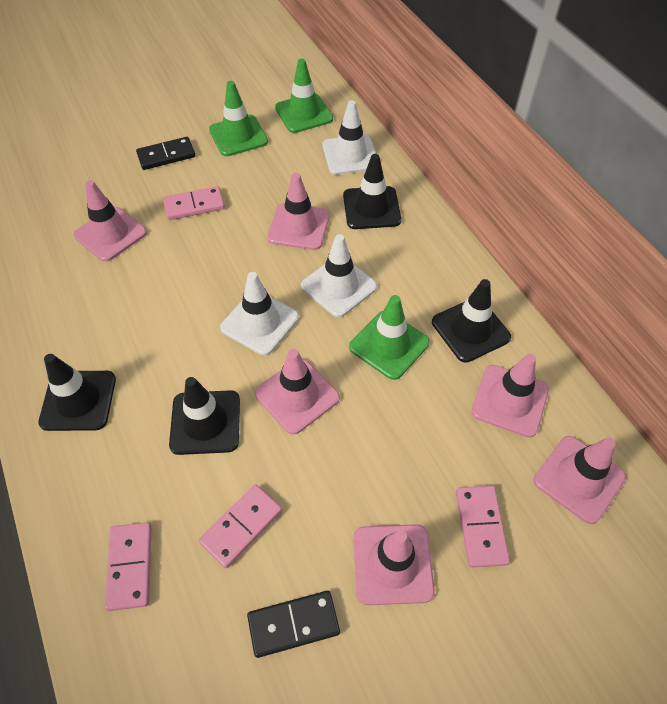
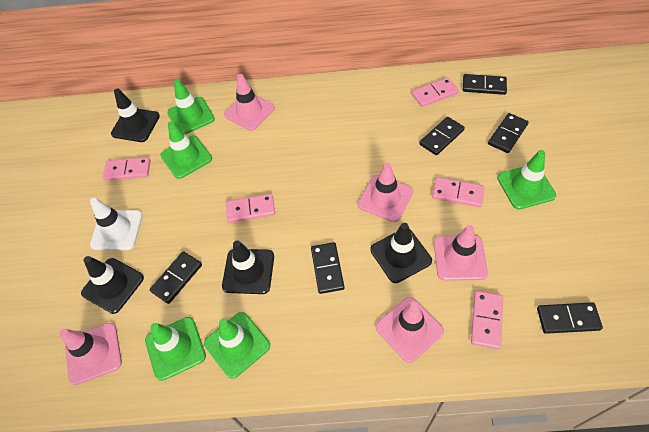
black domino: [136,137,195,170] [247,591,340,658] = 2 -> [149,251,202,304] [311,242,345,294] [419,117,465,155] [463,74,507,95] [488,113,529,153] [537,302,603,334] = 6
green traffic cone: [209,81,268,156] [275,58,333,133] [349,295,430,380] = 3 -> [145,317,206,381] [161,121,212,179] [167,79,215,134] [204,312,270,379] [497,150,556,209] = 5
pink domino: [105,522,152,611] [163,186,225,220] [199,484,282,568] [456,486,510,568] = 4 -> [103,157,151,181] [226,194,275,223] [412,77,459,107] [432,177,485,207] [471,291,503,349] = 5
pink traffic cone: [74,180,147,262] [255,349,340,434] [267,173,330,250] [353,524,435,605] [471,354,549,438] [534,436,626,524] = 6 -> [59,323,122,385] [224,74,275,131] [358,163,413,222] [376,297,444,363] [434,225,488,281] = 5
white traffic cone: [220,272,299,355] [301,234,377,317] [322,100,376,175] = 3 -> [90,198,143,250] = 1

